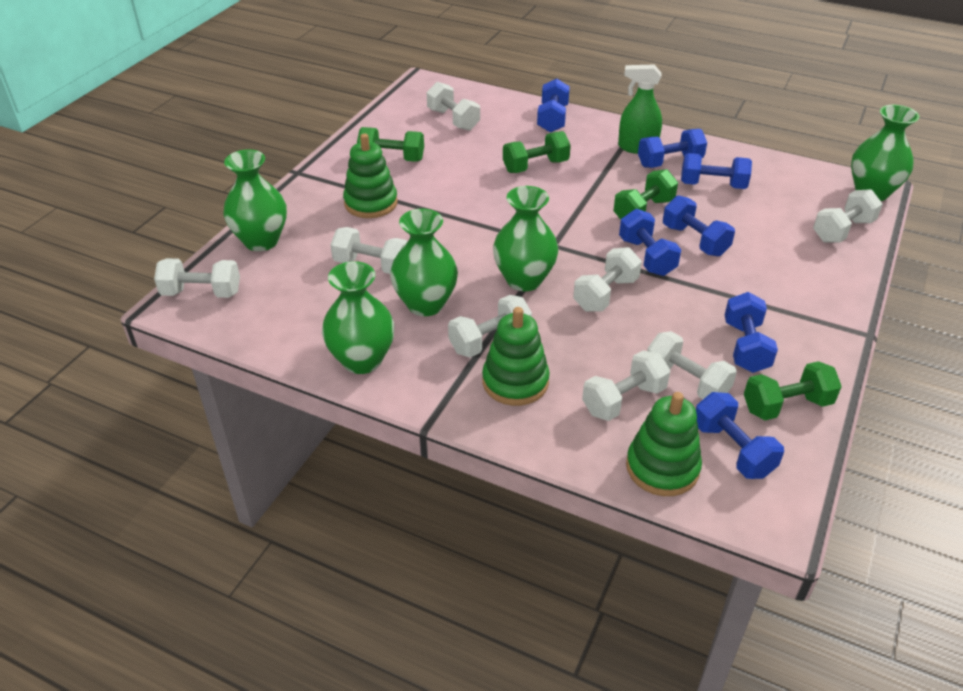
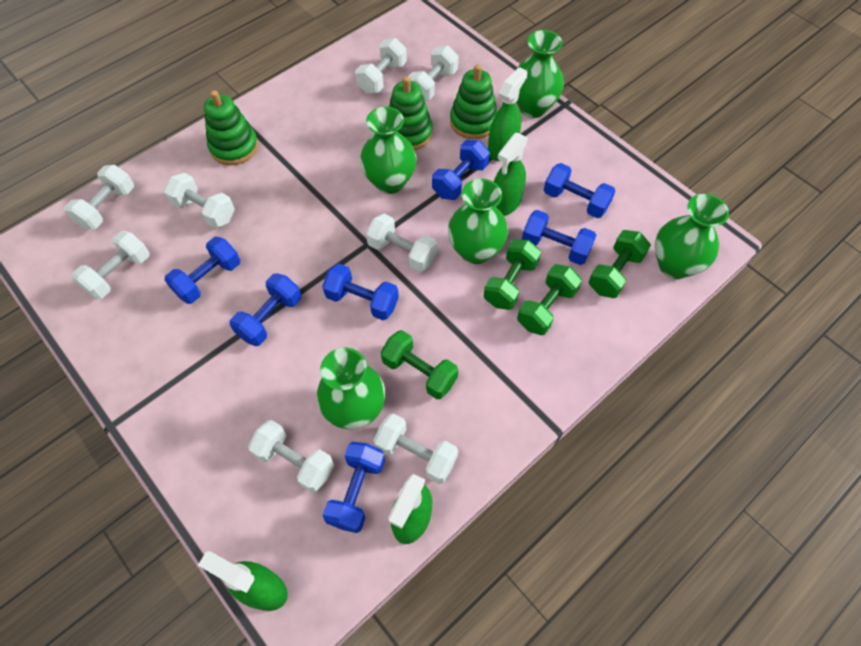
green spray bottle: [618,65,662,154] = 1 -> [198,551,288,611] [388,474,432,544] [488,67,528,161] [494,133,528,216] = 4

